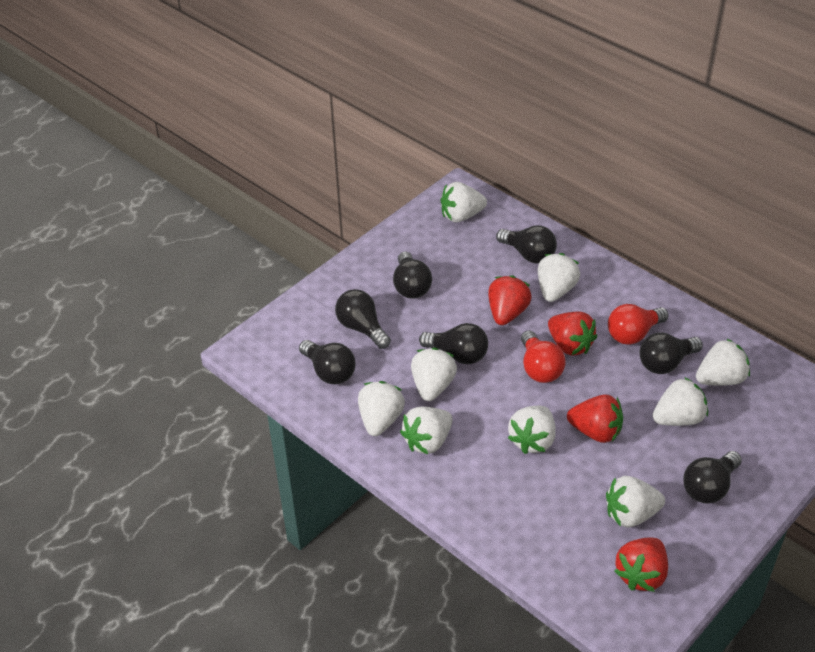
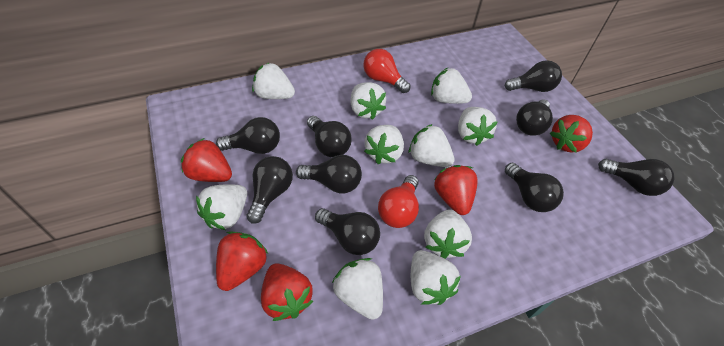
black light bulb: [299,340,356,384] [335,289,391,349] [393,251,432,299] [419,323,488,364] [496,225,557,264] [640,332,703,374] [683,451,742,504] = 7 -> [216,117,280,154] [246,156,293,224] [296,155,362,193] [307,116,352,157] [315,208,380,255] [505,60,562,92] [505,162,564,212] [516,99,553,136] [598,159,675,196] = 9
red strawberry: [488,275,532,325] [548,311,597,356] [567,395,623,443] [614,537,668,592] = 4 -> [181,138,232,182] [216,231,268,291] [261,263,313,321] [434,165,478,215] [550,115,593,153] = 5
white strawberry: [358,381,405,436] [400,407,453,454] [411,348,457,401] [441,182,487,222] [508,406,556,454] [538,253,580,302] [606,476,665,528] [652,377,708,426] [696,338,750,386] = 9 -> [196,184,247,230] [252,63,295,99] [332,258,383,320] [350,82,386,120] [364,125,404,164] [409,124,455,167] [411,250,461,305] [424,209,472,259] [431,68,472,104] [458,107,498,146] = 10

